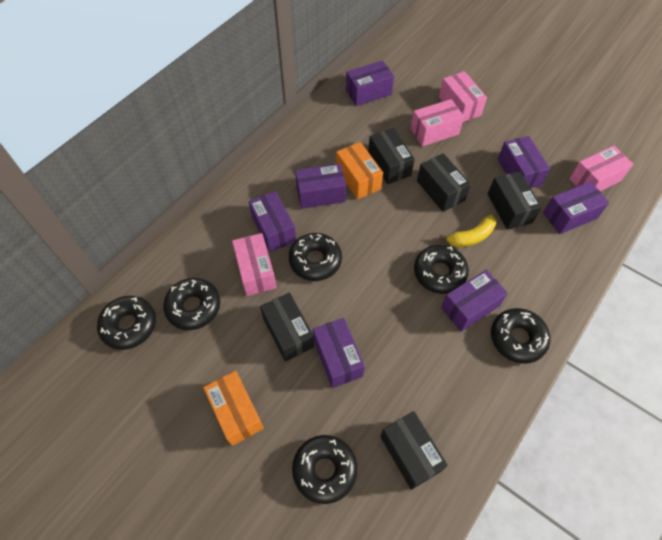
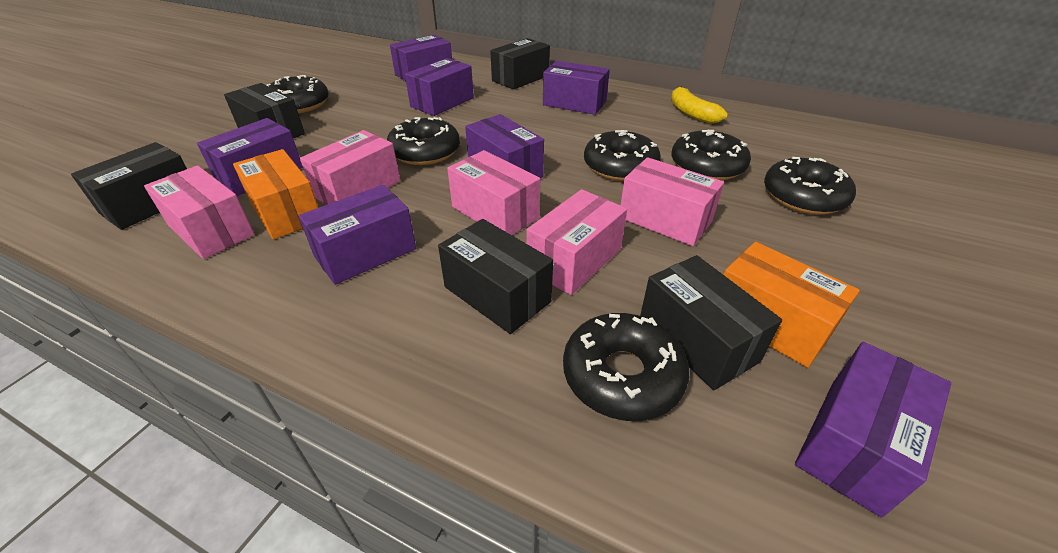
pink box: [232,233,277,296] [411,99,464,146] [439,71,487,122] [569,145,633,191] = 4 -> [144,165,255,259] [300,130,400,205] [447,150,540,235] [526,189,627,295] [620,157,724,246] = 5

